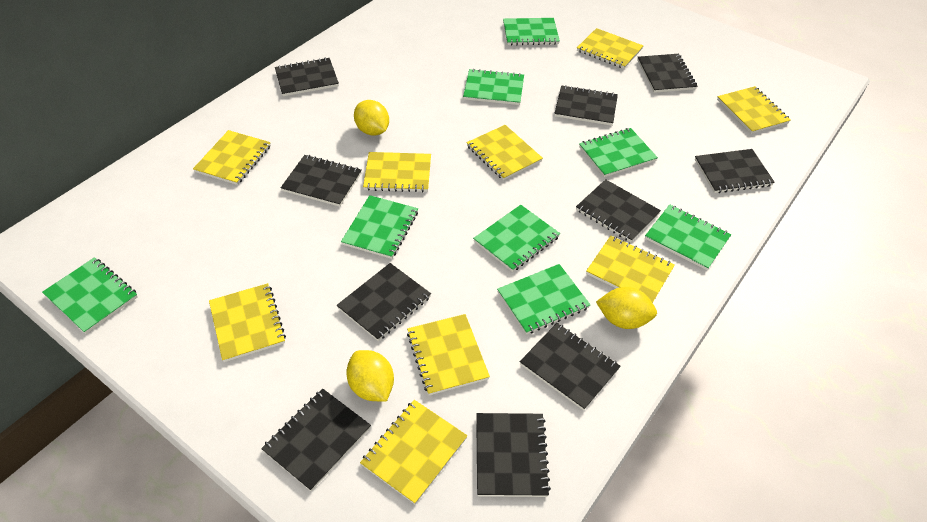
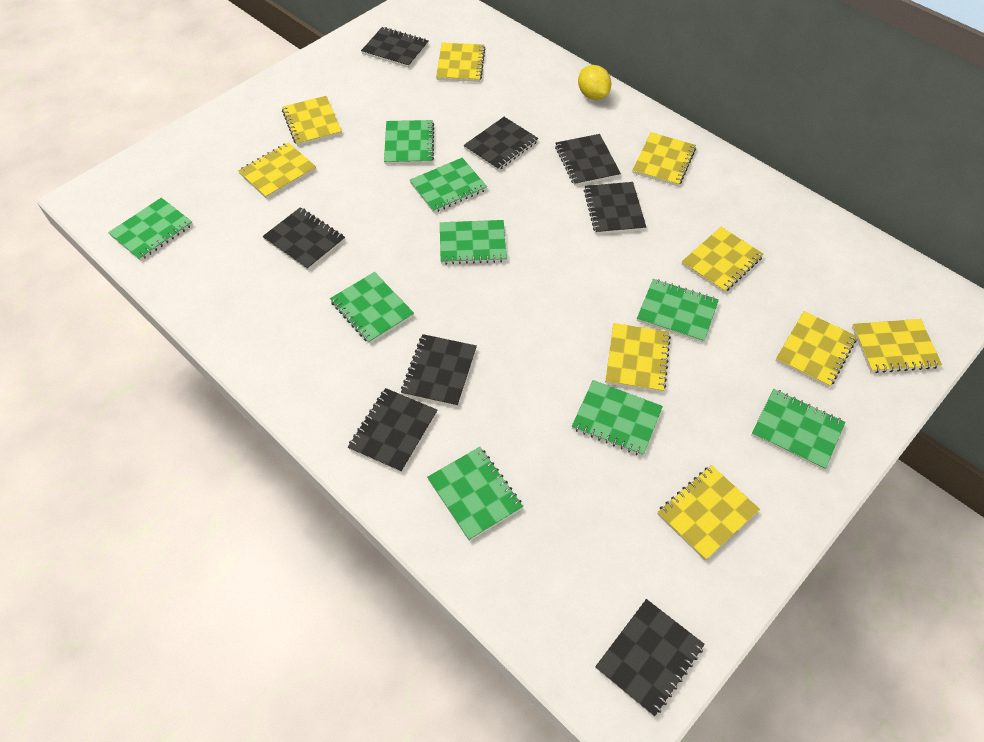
black notebook: [261,388,371,491] [275,58,339,96] [280,155,362,207] [337,263,431,341] [476,413,551,497] [520,323,621,411] [554,85,618,126] [576,179,661,242] [637,54,697,93] [695,149,775,193] = 10 -> [262,207,345,270] [348,388,437,473] [361,27,429,68] [401,334,477,407] [463,117,538,171] [555,134,621,186] [584,182,646,234] [595,599,705,716] = 8
green notebook: [42,257,138,334] [341,195,418,259] [463,69,524,105] [473,205,560,272] [497,264,590,335] [503,18,560,46] [579,128,658,177] [645,205,731,270] = 8 -> [108,198,193,261] [330,272,414,344] [384,120,434,164] [410,158,487,213] [427,447,523,541] [440,220,507,265] [572,380,663,456] [637,279,719,343] [751,389,846,470] = 9
yellow lemon: [346,350,394,402] [354,100,389,136] [596,287,657,329] = 3 -> [578,65,611,100] = 1

